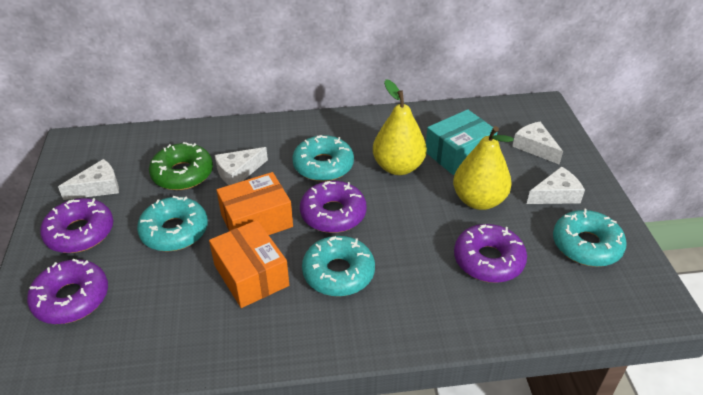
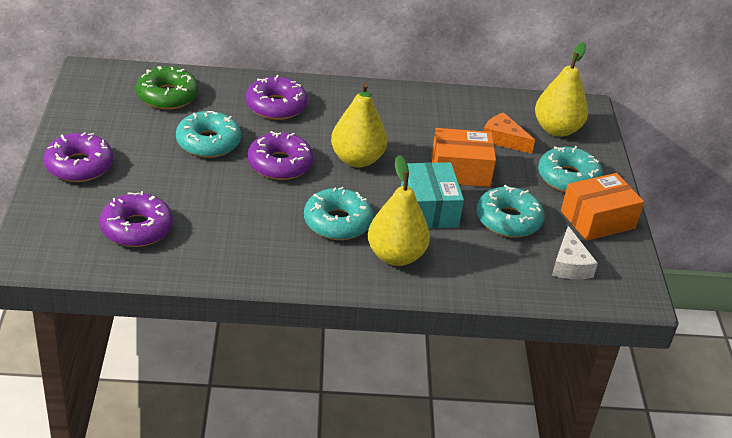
orange cheese: none = 0 -> [483,112,535,154] = 1
white cheese: [58,159,119,200] [215,147,268,185] [512,122,563,165] [527,166,585,204] = 4 -> [552,226,598,279] = 1
yellow pear: [373,79,427,175] [453,126,514,210] = 2 -> [331,82,387,167] [368,155,430,266] [535,42,588,137] = 3

